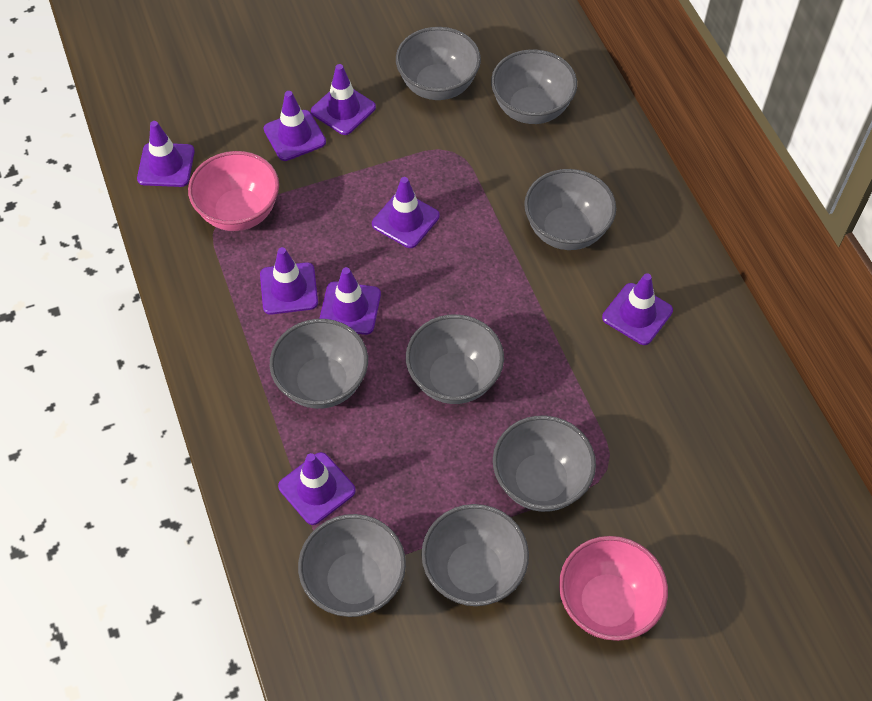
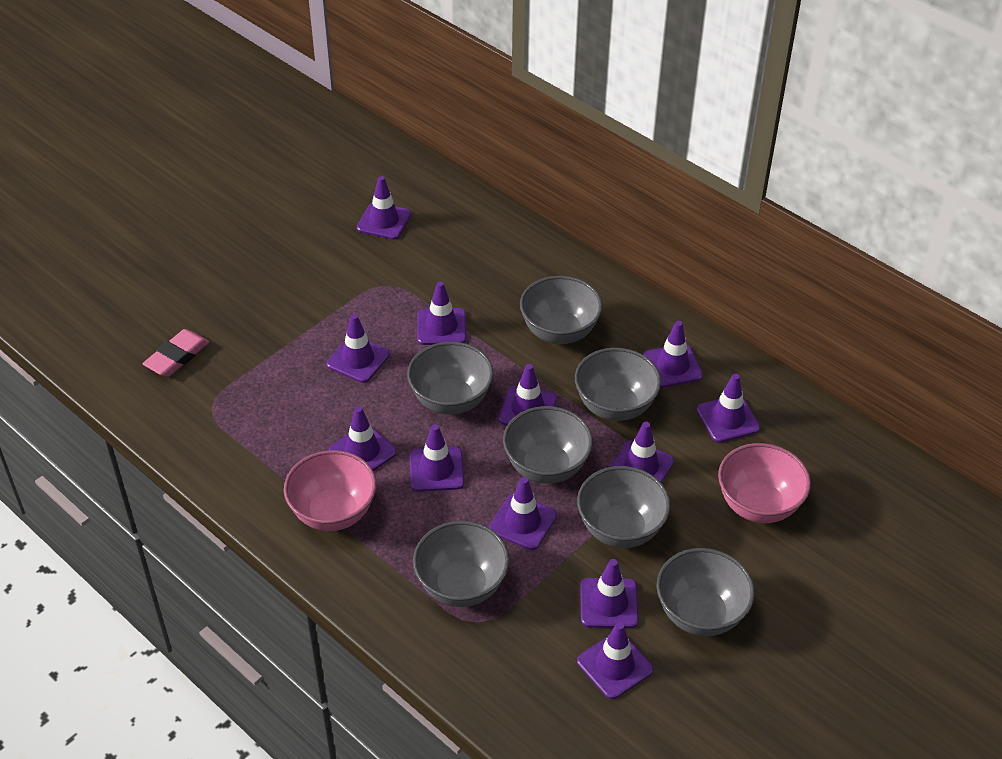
grey bowl: [270,319,368,409] [298,514,406,617] [396,27,481,100] [406,314,504,404] [421,504,529,606] [491,49,577,124] [493,416,596,512] [524,169,616,250] = 8 -> [407,342,494,414] [413,521,509,607] [503,406,593,484] [520,276,602,344] [575,348,661,421] [577,466,671,548] [656,548,755,636] = 7
pink eraser: none = 0 -> [143,329,209,377] = 1
purple traffic cone: [137,121,195,187] [260,247,318,315] [264,91,326,161] [278,452,356,525] [311,64,376,135] [319,267,381,335] [372,177,440,248] [602,273,673,345] = 8 -> [327,314,390,383] [329,406,397,471] [357,176,411,240] [410,424,464,492] [417,282,466,345] [489,477,557,550] [499,364,557,425] [577,622,653,699] [580,559,639,628] [610,422,674,483] [644,321,703,387] [697,374,760,443] = 12

